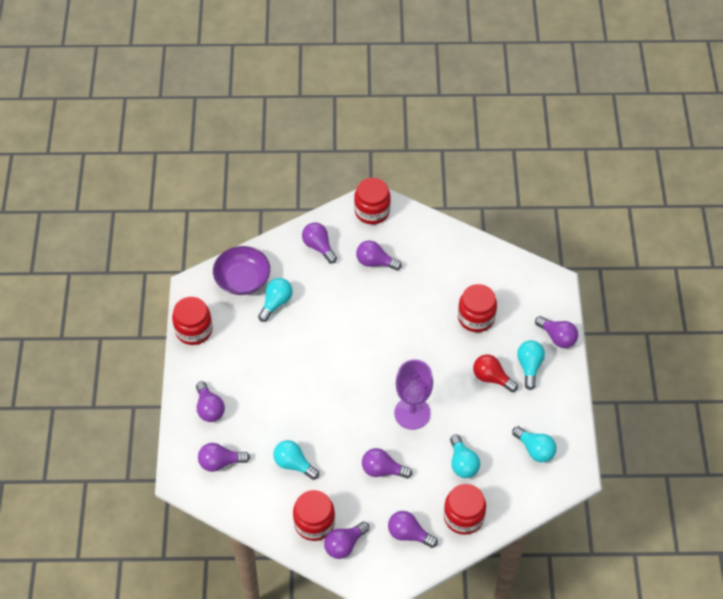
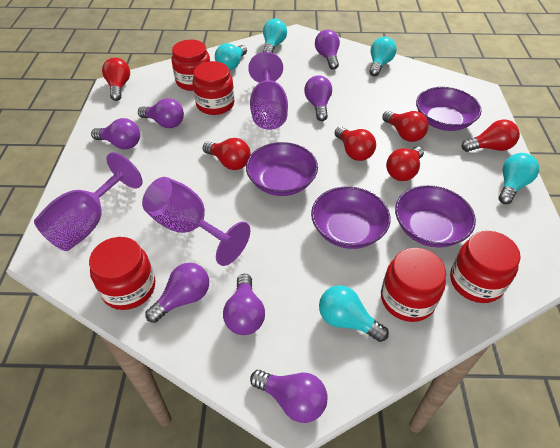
purple bowl: [213,246,270,295] = 1 -> [246,142,318,196] [311,186,391,249] [395,185,476,248] [416,87,482,131] = 4
purple goblet: [394,359,433,430] = 1 -> [34,152,143,251] [142,177,250,266] [248,52,288,130] = 3
purple light bulb: [196,381,225,422] [198,443,250,472] [302,222,337,264] [324,521,370,559] [356,240,402,270] [362,448,412,479] [388,511,438,548] [535,316,578,348] = 8 -> [91,118,140,149] [138,98,184,128] [145,263,209,323] [223,274,265,335] [250,370,328,423] [304,75,332,121] [315,30,340,70] = 7
red light bulb: [473,354,518,392] = 1 -> [102,57,130,101] [203,138,250,170] [335,126,376,161] [382,111,429,142] [386,146,424,181] [462,120,520,152] = 6

